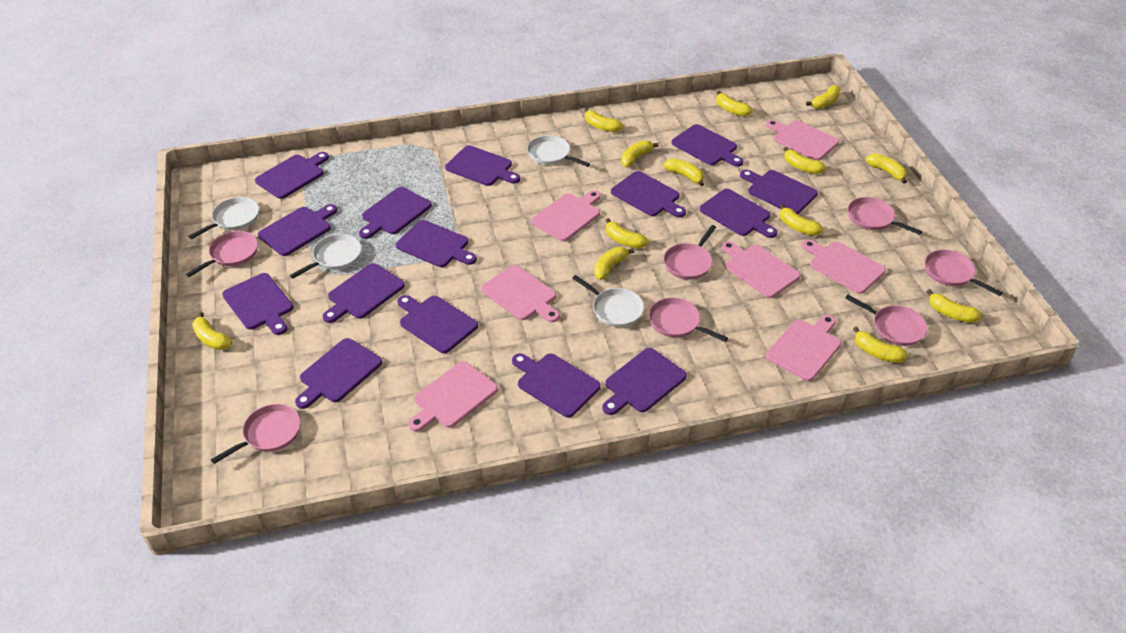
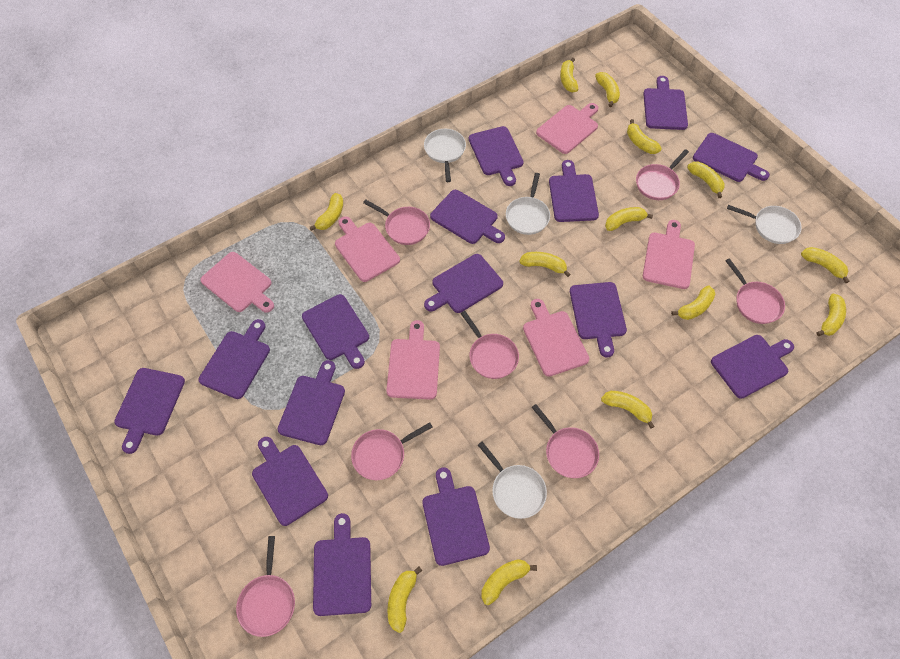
pink cutting board: [408,361,498,432] [481,265,560,323] [531,190,601,242] [721,241,800,298] [766,120,839,160] [766,315,841,381] [802,240,886,294] = 7 -> [200,252,274,313] [335,216,400,282] [386,320,440,399] [523,299,589,377] [536,103,598,154] [643,220,695,289] = 6

